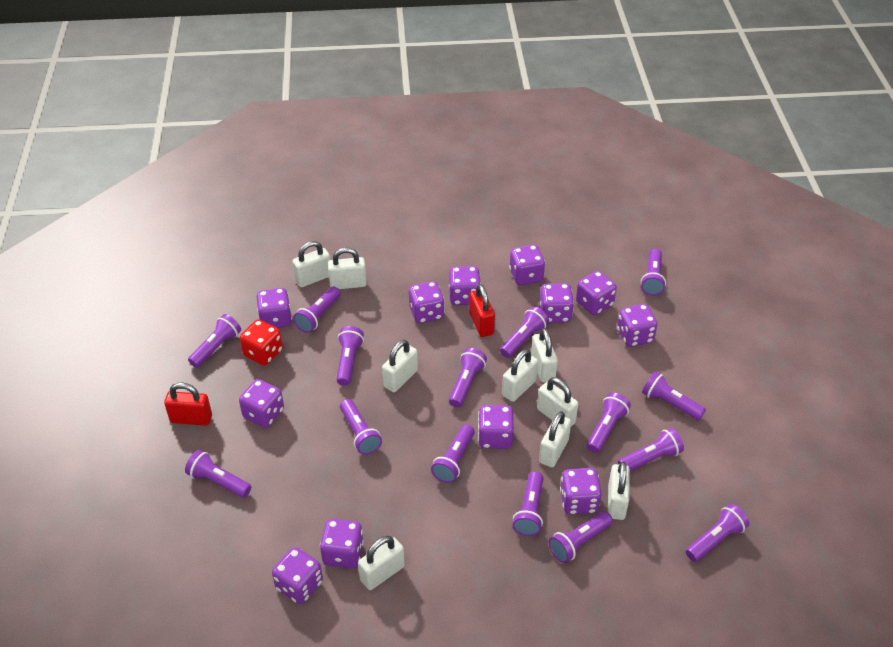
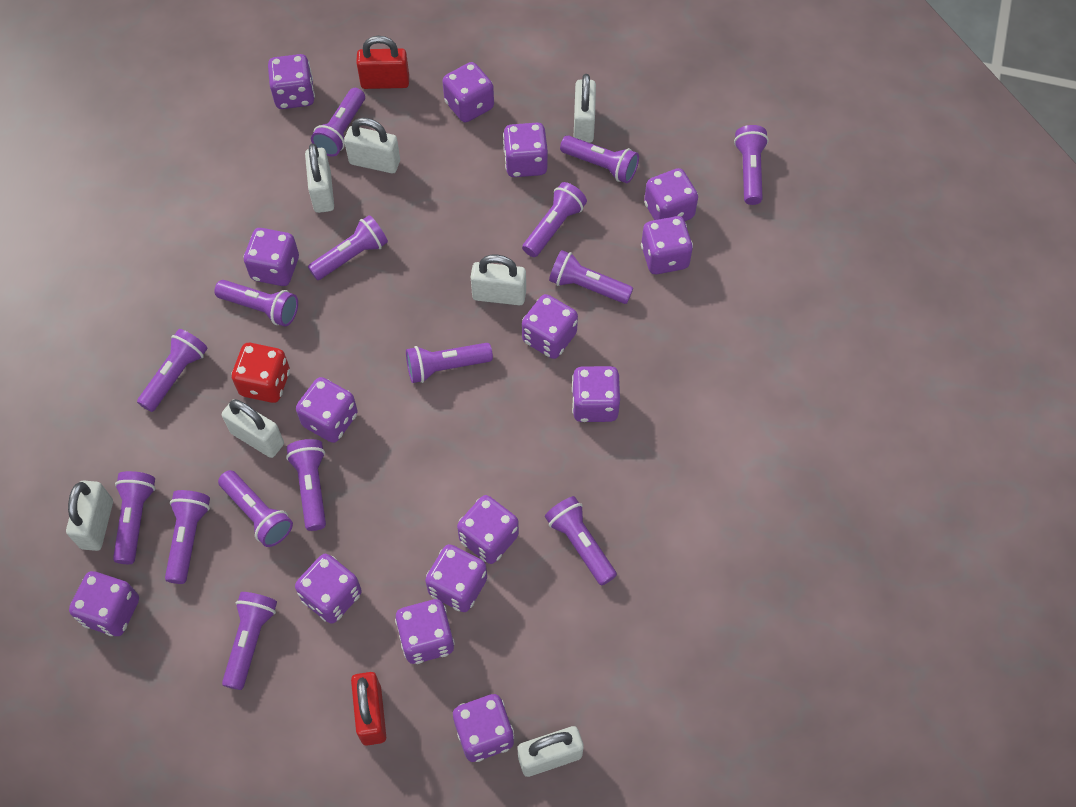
purple dice: [239,379,284,428] [257,288,292,328] [272,547,323,604] [320,519,364,569] [409,281,445,324] [449,266,481,305] [478,405,514,449] [509,245,545,285] [539,283,574,323] [560,468,602,515] [576,271,617,315] [617,304,658,347] = 12 -> [69,571,139,636] [244,228,299,286] [268,54,315,109] [295,554,362,624] [296,377,358,443] [395,599,455,664] [425,544,487,612] [442,62,494,122] [453,694,514,762] [457,495,519,564] [503,123,548,177] [522,294,578,359] [572,366,620,422] [641,216,693,274] [644,168,698,221] = 15
white padlock: [292,241,331,287] [328,248,367,289] [358,536,405,590] [382,340,418,392] [502,349,538,402] [531,328,558,383] [537,377,578,426] [539,411,571,467] [608,461,630,520] = 9 -> [66,480,113,551] [222,399,284,458] [305,143,334,213] [344,118,400,173] [471,255,526,305] [518,726,584,777] [574,74,596,143] = 7

